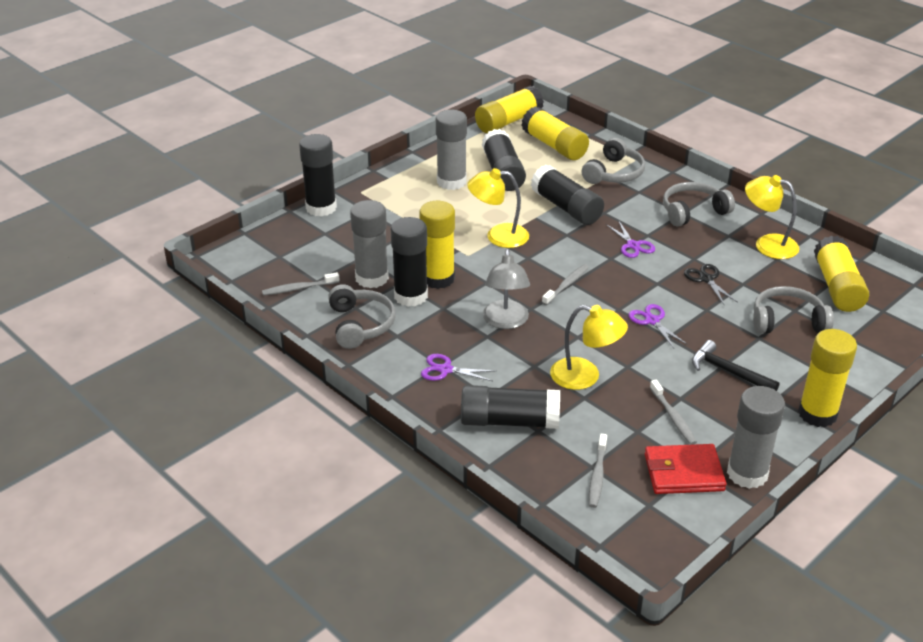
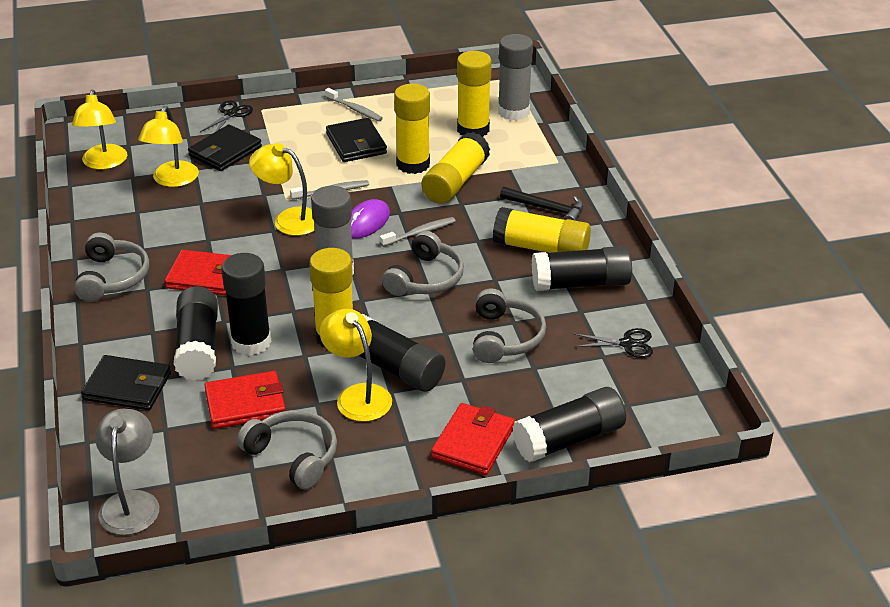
black scissors: [684,264,738,305] = 1 -> [200,101,253,132] [573,328,653,358] = 2
black wallet: none = 0 -> [81,355,171,410] [188,124,262,171] [326,118,387,162] = 3
grey glue stick: [350,200,389,288] [436,110,467,190] [727,386,785,489] = 3 -> [311,186,354,275] [498,34,533,120] = 2
grey toothbrush: [262,272,340,296] [542,264,589,305] [589,434,607,508] [650,380,697,445] = 4 -> [290,180,369,200] [325,88,383,121] [380,217,456,247] = 3
purple mouse: none = 0 -> [351,199,390,239] = 1
purple scissors: [421,354,495,381] [606,220,655,258] [628,304,688,348] = 3 -> none = 0
red wallet: [645,444,727,494] = 1 -> [165,250,231,295] [204,371,286,429] [431,403,515,475] = 3
yellow lamp: [467,168,529,248] [550,305,628,390] [745,175,799,259] = 3 -> [72,90,127,170] [138,106,199,187] [249,143,315,236] [320,309,392,422] = 4

